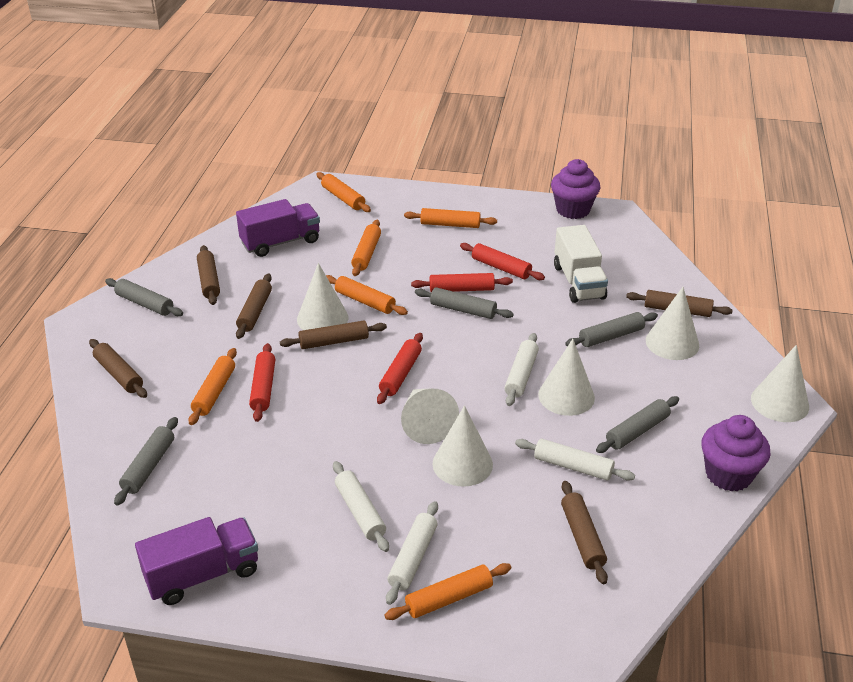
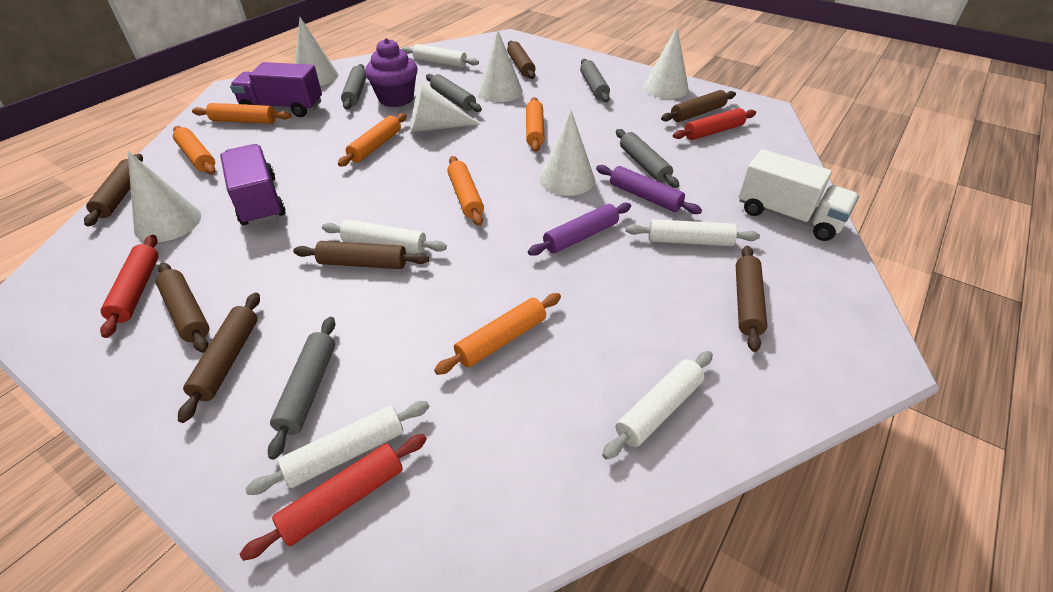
brown rolling pin: [89,339,147,398] [197,245,220,305] [236,274,272,339] [280,321,387,349] [561,481,608,584] [626,290,732,317] = 6 -> [84,154,143,226] [156,262,209,353] [178,292,260,423] [293,241,429,269] [507,41,535,79] [661,90,736,122] [736,246,767,352] = 7
purple cupcake: [551,159,600,219] [701,415,770,492] = 2 -> [365,38,418,107] = 1
purple rolling pin: none = 0 -> [528,203,631,256] [596,165,702,214] = 2
red rolling pin: [249,343,275,422] [377,333,423,404] [411,273,513,292] [460,243,545,280] = 4 -> [100,235,159,338] [240,434,427,561] [673,108,756,140] = 3
white rolling pin: [333,461,389,552] [386,501,438,605] [505,333,539,406] [515,439,635,481] = 4 -> [245,401,430,495] [322,220,447,254] [402,44,479,68] [602,351,713,460] [626,219,760,246] = 5

